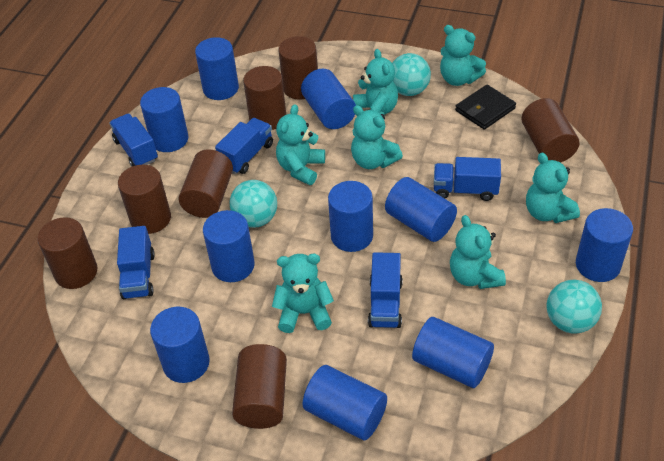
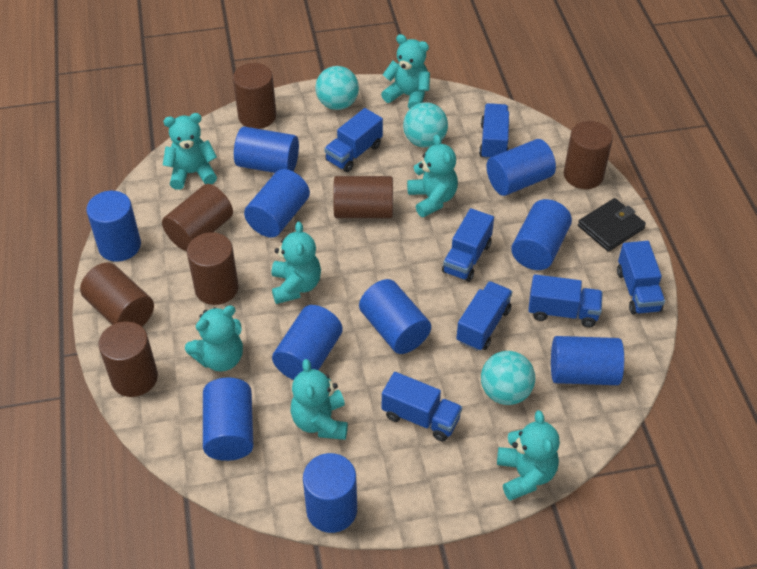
blue truck: [109,113,158,166] [117,226,155,299] [215,118,273,174] [368,252,403,328] [434,157,501,201] = 5 -> [324,108,383,172] [382,372,462,442] [442,208,494,282] [456,281,513,351] [479,103,510,160] [528,274,603,327] [617,241,665,314] = 7

